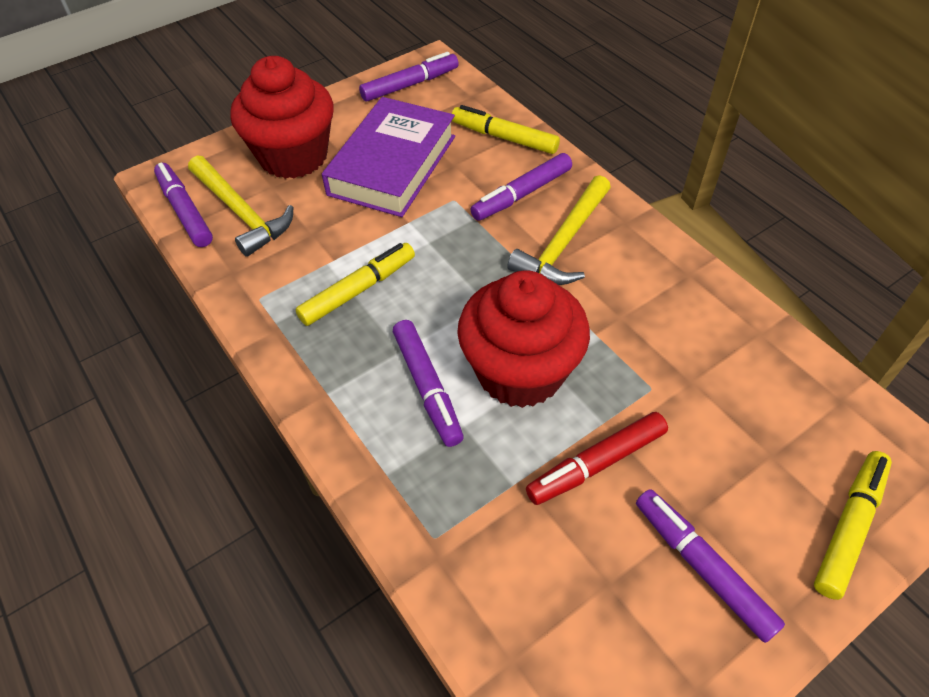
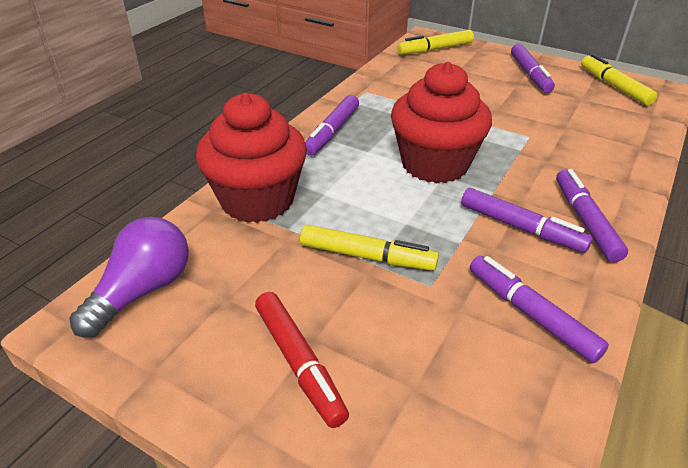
purple book: [322,97,455,217] = 1 -> none = 0
purple light bulb: none = 0 -> [69,217,189,338] = 1
yellow hammer: [188,155,293,257] [507,175,611,285] = 2 -> none = 0

